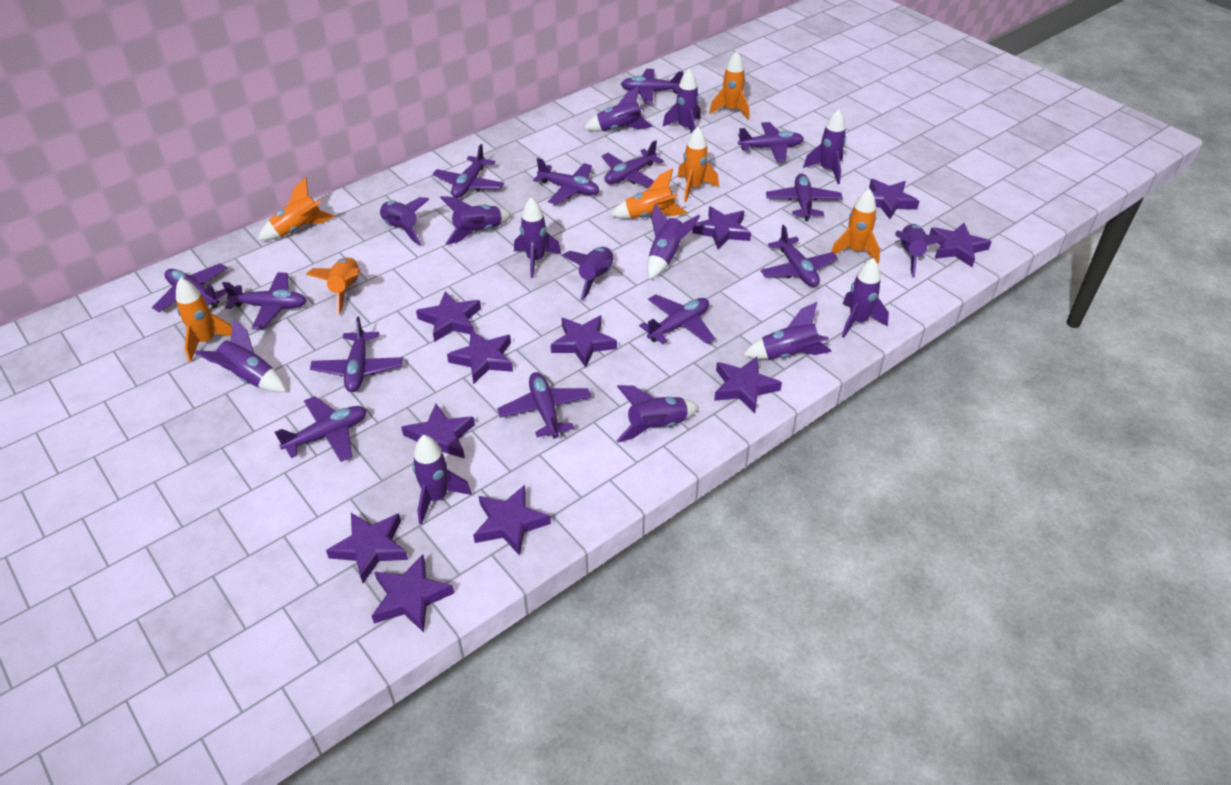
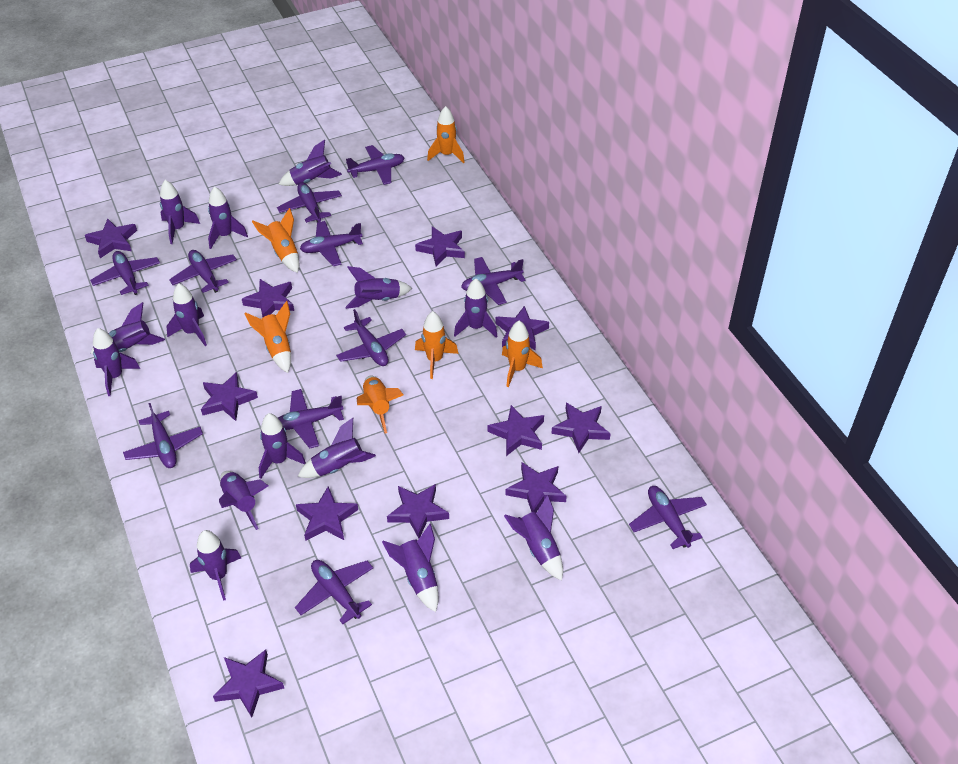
orange rocket: [176,277,232,362] [258,177,335,240] [306,257,360,315] [610,168,687,219] [677,126,719,202] [709,51,749,119] [831,188,880,264] = 7 -> [244,301,291,373] [252,208,299,273] [357,375,404,434] [415,311,459,379] [427,106,465,164] [502,321,543,387] = 6
purple plane: [152,263,227,312] [222,272,307,330] [274,396,367,462] [310,317,403,392] [433,144,504,198] [497,372,591,438] [533,158,599,205] [601,140,664,187] [621,69,684,103] [639,294,715,344] [738,122,804,162] [760,225,838,287] [766,173,843,221] = 13 -> [90,251,160,295] [123,403,203,468] [169,250,237,293] [277,182,342,223] [278,389,344,448] [295,560,373,624] [300,221,363,266] [336,309,406,366] [346,145,404,185] [461,257,525,305] [629,486,707,549] = 11

